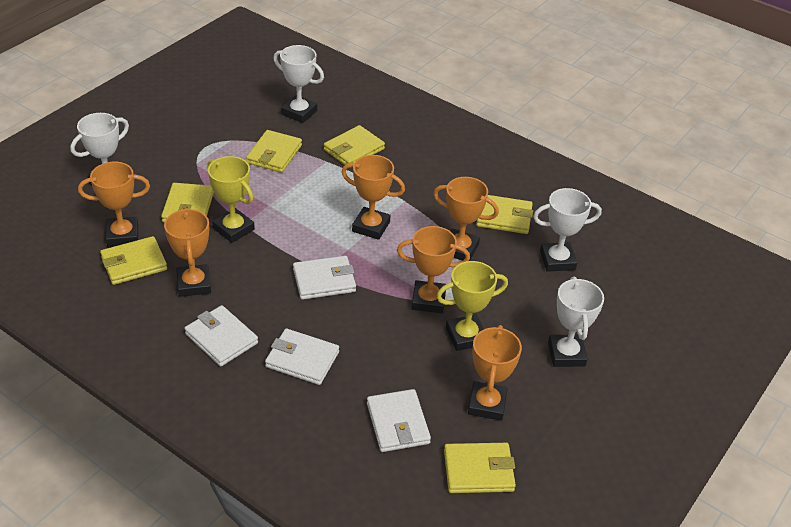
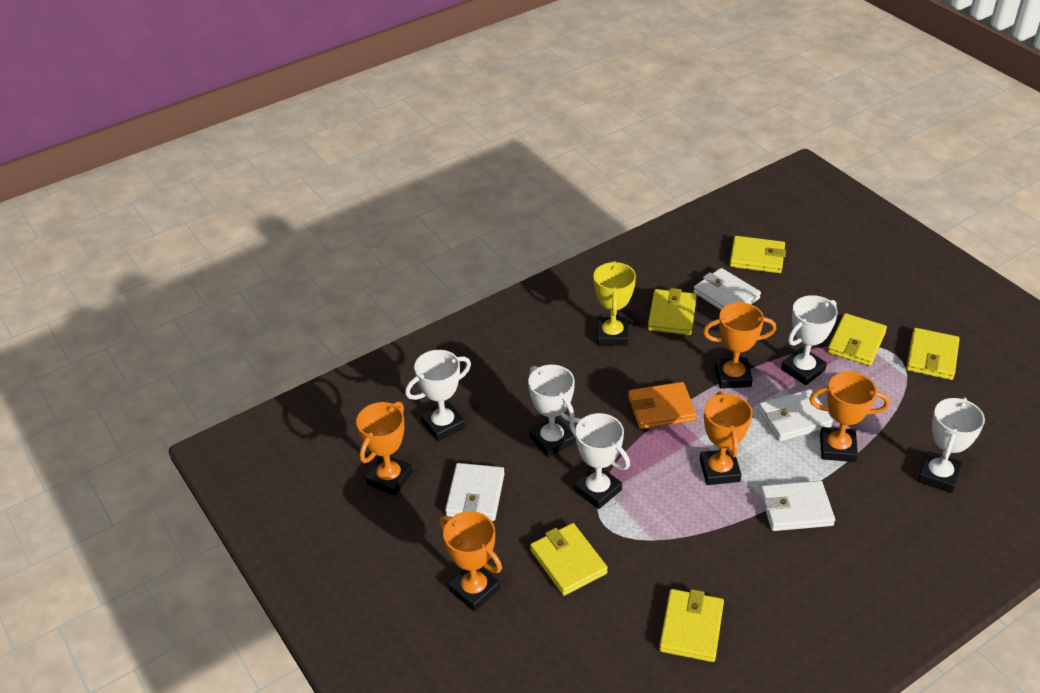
orange trophy: [78,162,150,246] [164,208,211,297] [342,155,405,240] [397,226,470,313] [433,177,499,261] [468,325,522,421] = 6 -> [356,401,413,496] [440,511,502,612] [700,391,753,485] [703,302,776,389] [809,372,890,462] = 5
orange wallet: none = 0 -> [628,382,697,429] = 1
white trophy: [70,113,129,186] [273,45,324,123] [533,188,602,272] [548,277,604,367] = 4 -> [405,350,471,441] [528,365,575,457] [569,413,630,509] [781,295,838,385] [918,397,985,493] = 5
yellow trophy: [207,156,255,243] [436,261,508,351] = 2 -> [593,261,636,346] = 1

